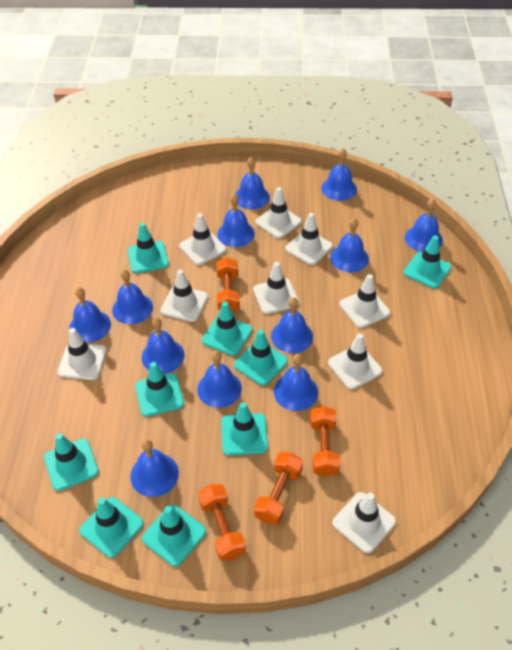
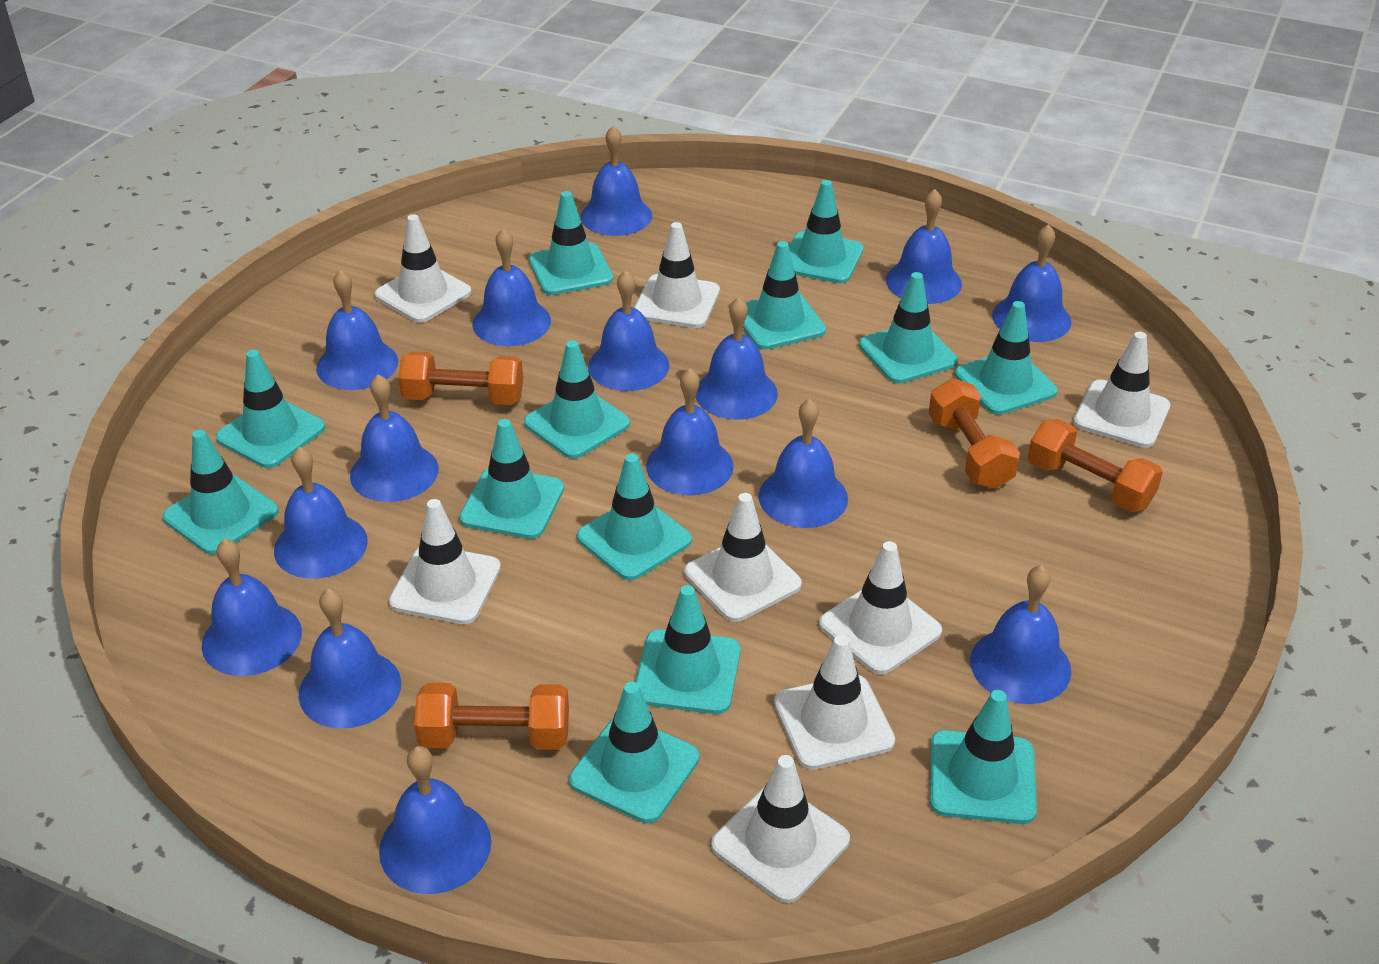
blue bell: [69,287,111,343] [112,269,153,324] [130,439,179,497] [142,318,184,373] [197,351,242,408] [217,194,255,247] [235,157,270,210] [271,297,313,353] [274,354,318,411] [321,148,357,201] [330,218,369,272] [405,199,443,252] = 12 -> [201,538,302,676] [274,446,368,579] [299,588,401,729] [316,269,398,390] [350,374,439,502] [379,746,491,894] [473,228,551,346] [581,126,652,236] [588,270,669,391] [646,368,734,495] [695,297,778,420] [758,399,848,528] [886,189,962,304] [970,565,1071,704] [992,224,1071,342] = 15
turquoise traffic cone: [44,433,99,491] [79,497,144,558] [128,223,169,273] [135,362,184,417] [142,505,206,566] [202,301,252,356] [221,402,268,456] [234,330,288,386] [404,235,451,288] = 9 -> [162,430,279,555] [216,350,325,468] [459,419,564,539] [524,340,630,459] [529,191,613,295] [569,682,699,823] [577,454,692,580] [635,585,741,714] [743,241,826,350] [789,180,864,283] [859,272,958,384] [930,690,1037,824] [955,301,1058,415] = 13
white traffic cone: [57,328,107,380] [160,269,208,322] [179,213,226,265] [253,262,300,314] [255,187,302,238] [285,213,333,265] [328,333,382,390] [332,492,396,553] [340,274,390,328] = 9 -> [375,214,472,323] [389,499,501,624] [634,222,720,328] [684,493,802,622] [711,755,850,903] [774,635,895,770] [819,541,942,674] [1073,332,1170,448] = 8

